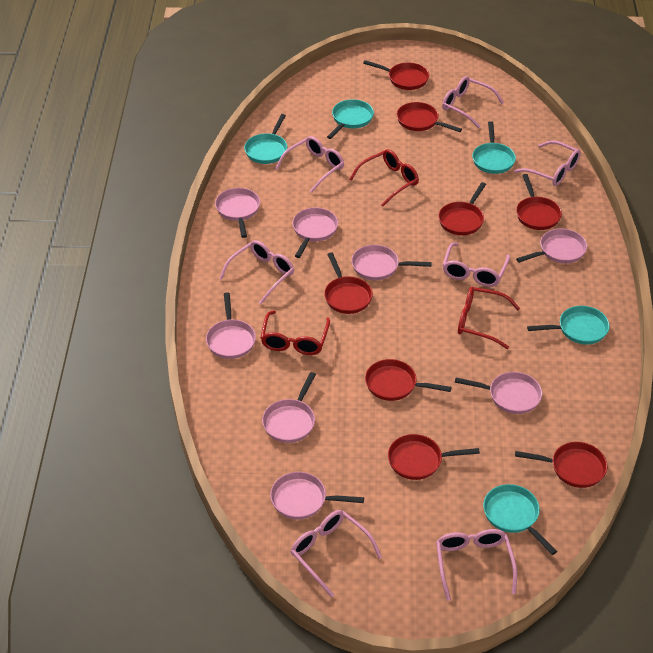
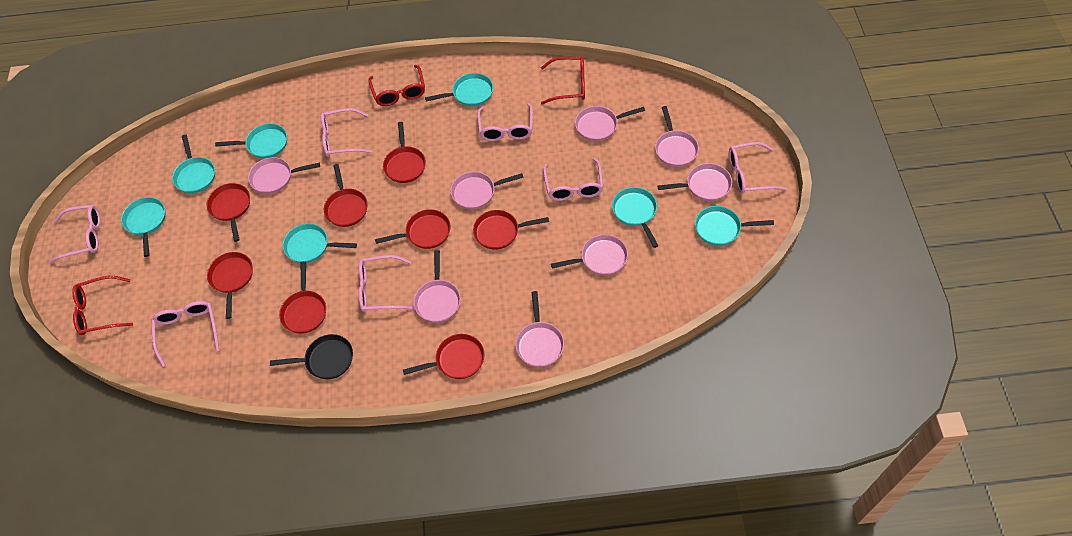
black pan: none = 0 -> [270,334,353,379] = 1
turquoise pan: [244,114,287,164] [327,99,374,139] [472,121,516,174] [483,484,557,555] [527,306,610,345] = 5 -> [121,197,166,257] [172,134,215,193] [215,123,287,159] [283,223,357,263] [425,73,493,106] [612,187,658,248] [695,206,774,246] = 7

